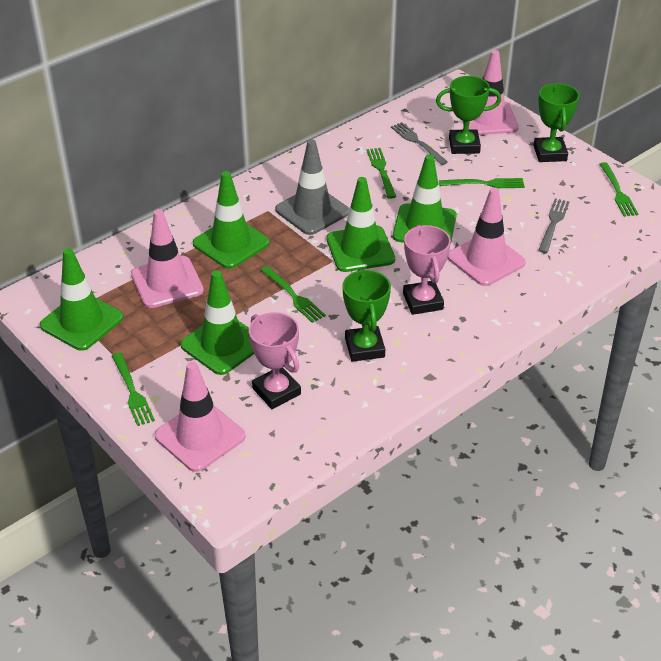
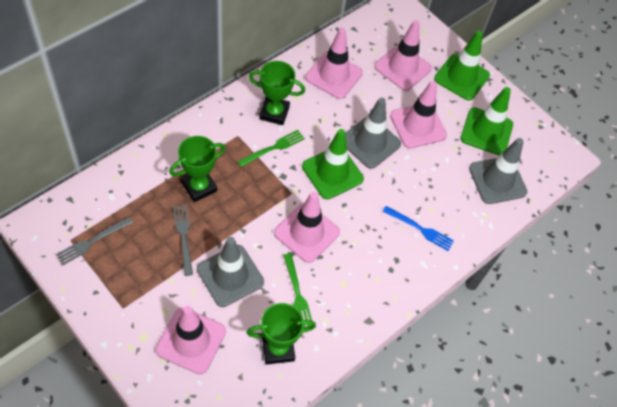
blue fork: none = 0 -> [382,206,454,251] = 1
green fork: [112,352,155,426] [260,266,326,323] [367,148,396,199] [439,178,525,188] [599,162,638,217] = 5 -> [237,130,305,167] [283,253,312,328] = 2
green traffic cone: [40,248,123,351] [180,270,254,375] [192,171,270,269] [327,177,395,272] [393,154,456,243] = 5 -> [302,129,364,199] [434,31,490,100] [461,87,513,155] = 3
grey traffic cone: [275,139,349,235] = 1 -> [197,237,264,307] [345,98,401,169] [469,138,527,204] = 3
pink traffic cone: [131,209,204,308] [155,361,245,472] [447,187,526,286] [462,50,519,135] = 4 -> [156,306,226,374] [274,192,340,263] [305,28,363,99] [375,20,432,91] [390,81,447,149] = 5
pink trophy: [249,312,301,409] [403,225,451,315] = 2 -> none = 0

